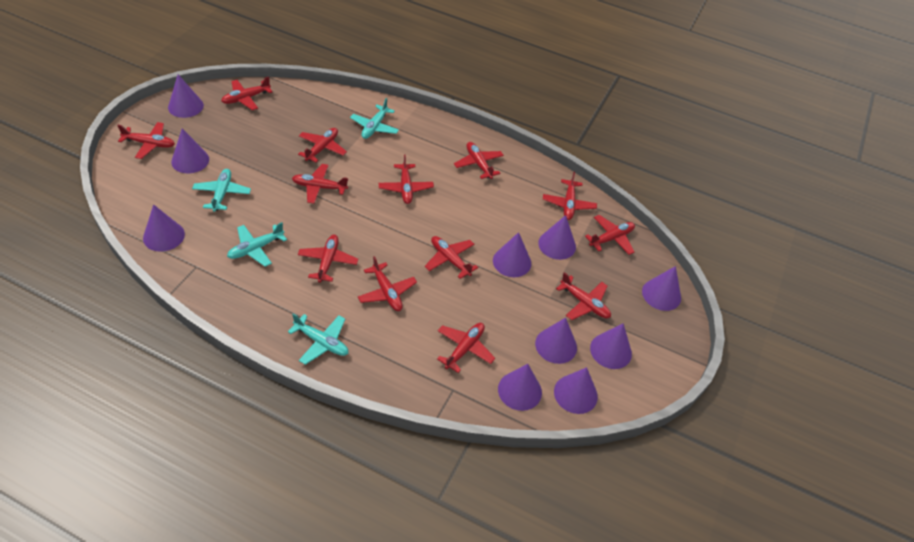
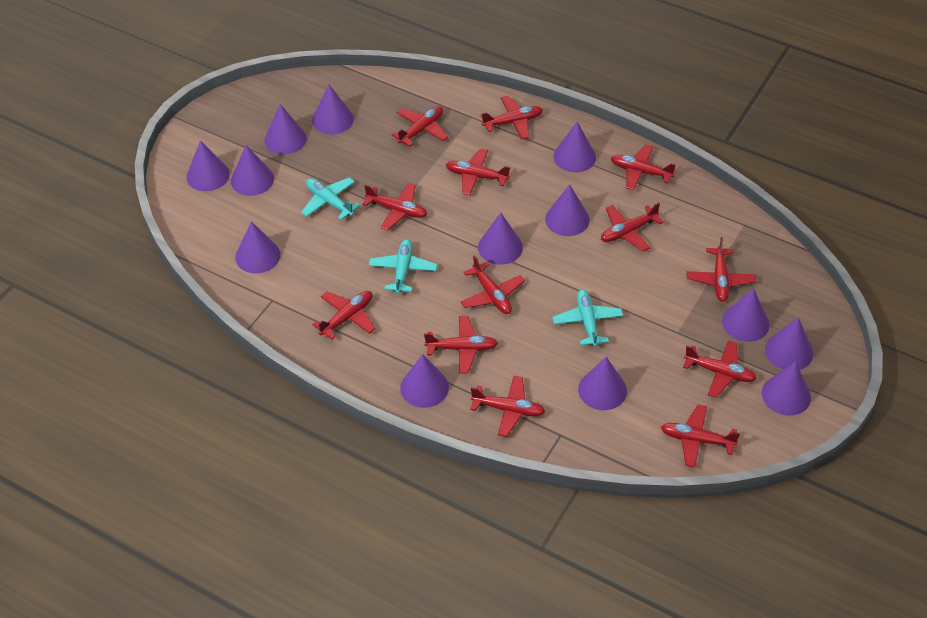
purple cone: [143,204,185,252] [168,74,204,118] [171,129,209,173] [493,232,531,277] [498,364,542,411] [535,318,577,364] [538,215,576,260] [554,367,598,414] [590,323,632,369] [642,266,681,311] = 10 -> [186,140,230,191] [231,145,274,196] [235,221,281,274] [264,104,307,155] [312,85,354,135] [400,354,449,408] [478,213,523,265] [545,184,590,236] [553,122,596,173] [578,357,627,410] [722,289,770,342] [762,362,811,416] [765,317,813,370] = 13
turquoise plane: [192,169,251,212] [227,222,287,267] [288,313,348,365] [350,98,399,139] = 4 -> [301,177,360,220] [369,239,437,294] [552,289,623,347] = 3

